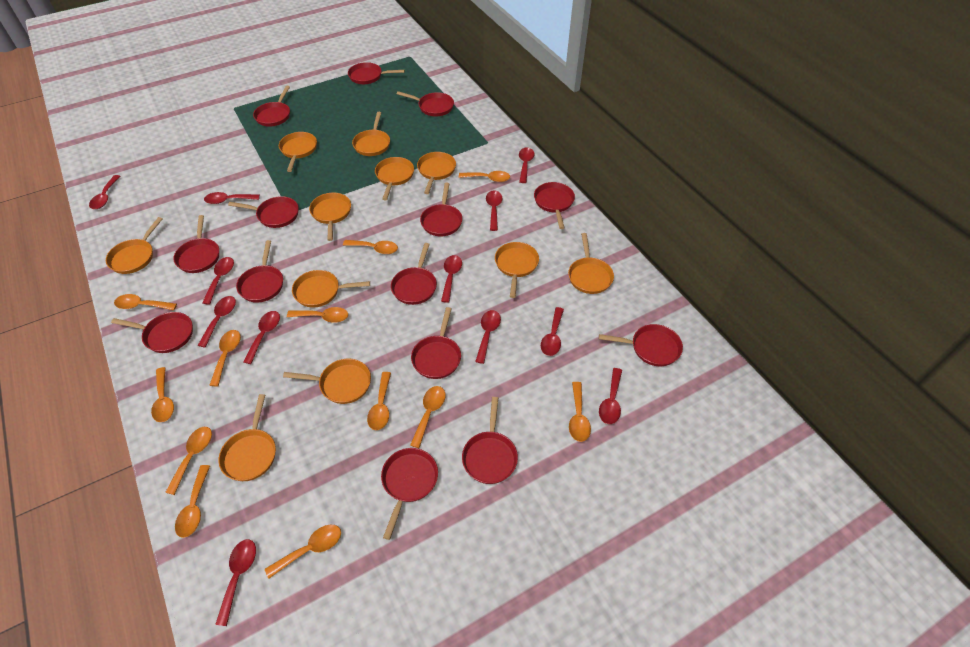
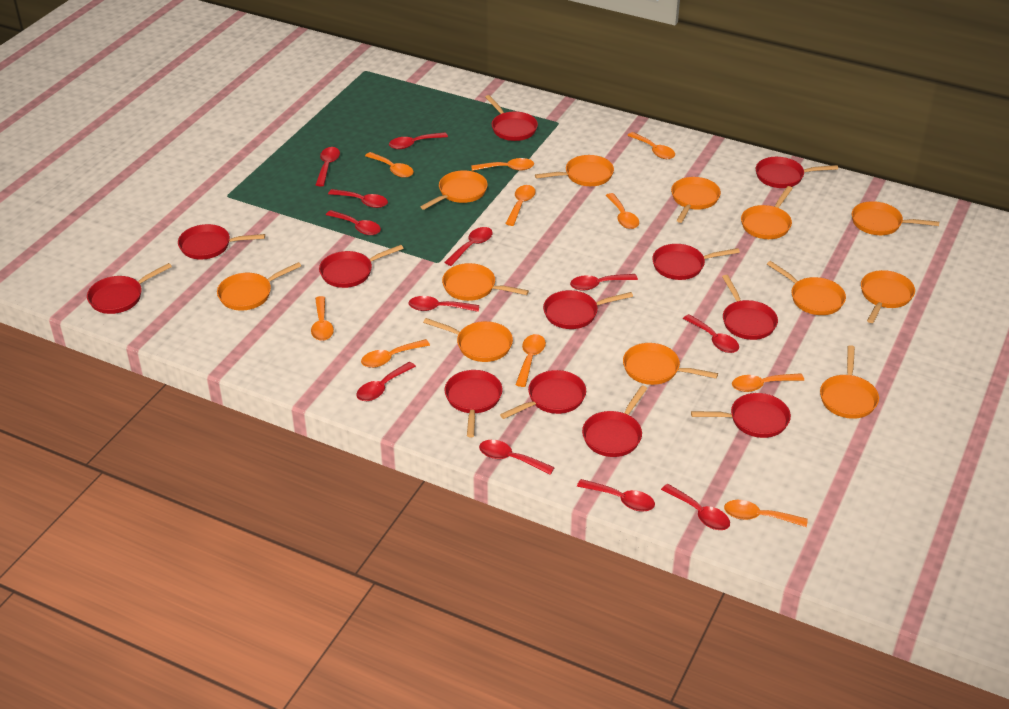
orange pan: [106,217,162,274] [219,394,276,481] [279,132,317,172] [283,359,371,404] [292,270,370,308] [309,193,351,241] [352,112,390,156] [375,157,414,200] [417,152,456,194] [495,242,539,298] [568,233,614,294] = 11 -> [217,262,301,310] [420,170,488,210] [423,318,513,362] [442,263,529,301] [535,155,614,186] [623,343,718,385] [671,177,721,223] [741,186,793,239] [767,261,846,315] [820,345,879,419] [852,201,939,235] [861,270,915,323] = 12
orange spoon: [114,294,177,310] [151,367,174,422] [165,427,212,495] [175,465,210,538] [209,330,241,387] [265,525,341,578] [287,307,348,323] [343,240,398,254] [367,372,391,430] [410,386,446,448] [459,171,510,182] [569,382,591,442] = 12 -> [311,296,334,341] [361,339,430,368] [365,152,414,178] [471,158,534,171] [505,185,536,226] [516,334,546,387] [606,193,639,229] [627,132,675,159] [724,500,808,527] [732,373,804,392] = 10
red pan: [111,312,193,353] [173,215,219,273] [228,196,299,228] [236,240,283,303] [253,86,290,127] [348,62,405,84] [381,448,438,540] [391,243,437,305] [397,91,454,116] [411,307,461,379] [420,183,462,236] [462,397,518,484] [534,182,575,229] [599,324,683,366] = 14 -> [87,263,172,314] [178,224,265,260] [319,245,404,288] [445,370,503,437] [485,95,538,141] [500,370,586,419] [543,290,633,329] [582,385,647,457] [652,244,740,280] [691,393,791,438] [722,275,778,340] [756,157,838,188] = 12

